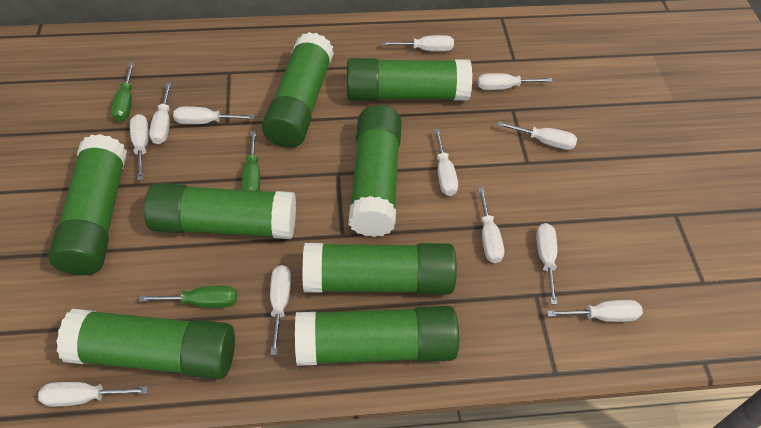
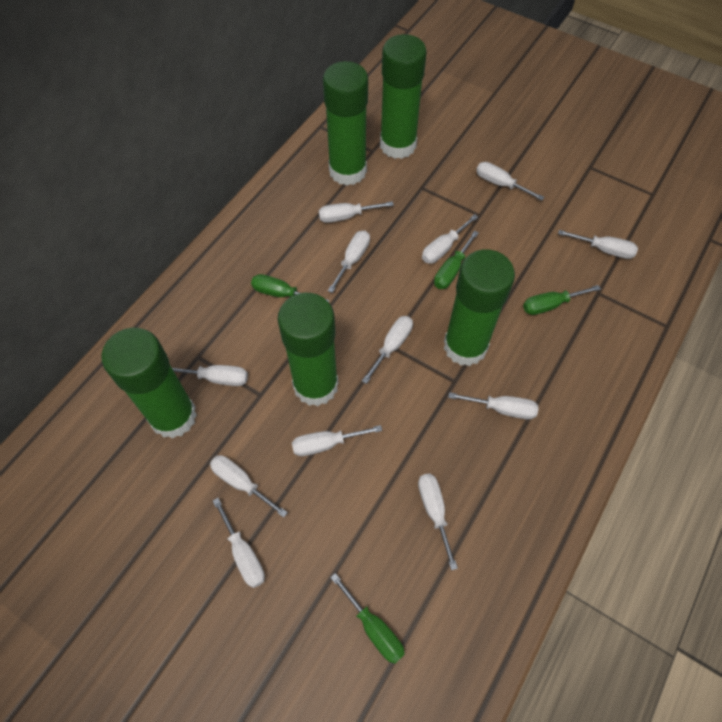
green glue stick: [48,134,127,275] [56,309,235,379] [144,183,296,239] [262,32,334,148] [295,306,459,366] [302,243,457,294] [347,58,472,101] [348,105,402,237] = 8 -> [101,328,197,439] [278,293,338,406] [323,61,368,186] [380,34,427,159] [444,249,515,366] = 5
green screwdriver: [111,62,134,122] [139,286,237,308] [242,131,260,191] = 3 -> [251,274,329,302] [330,573,405,664] [434,231,478,289] [523,285,601,315] = 4

